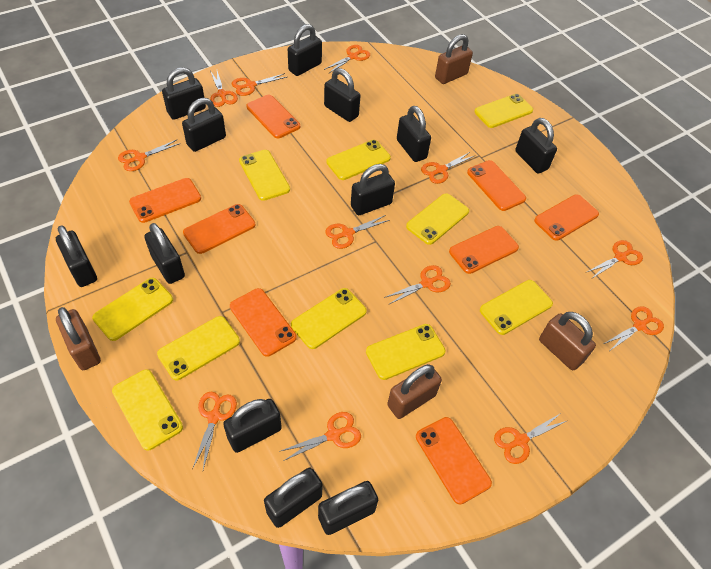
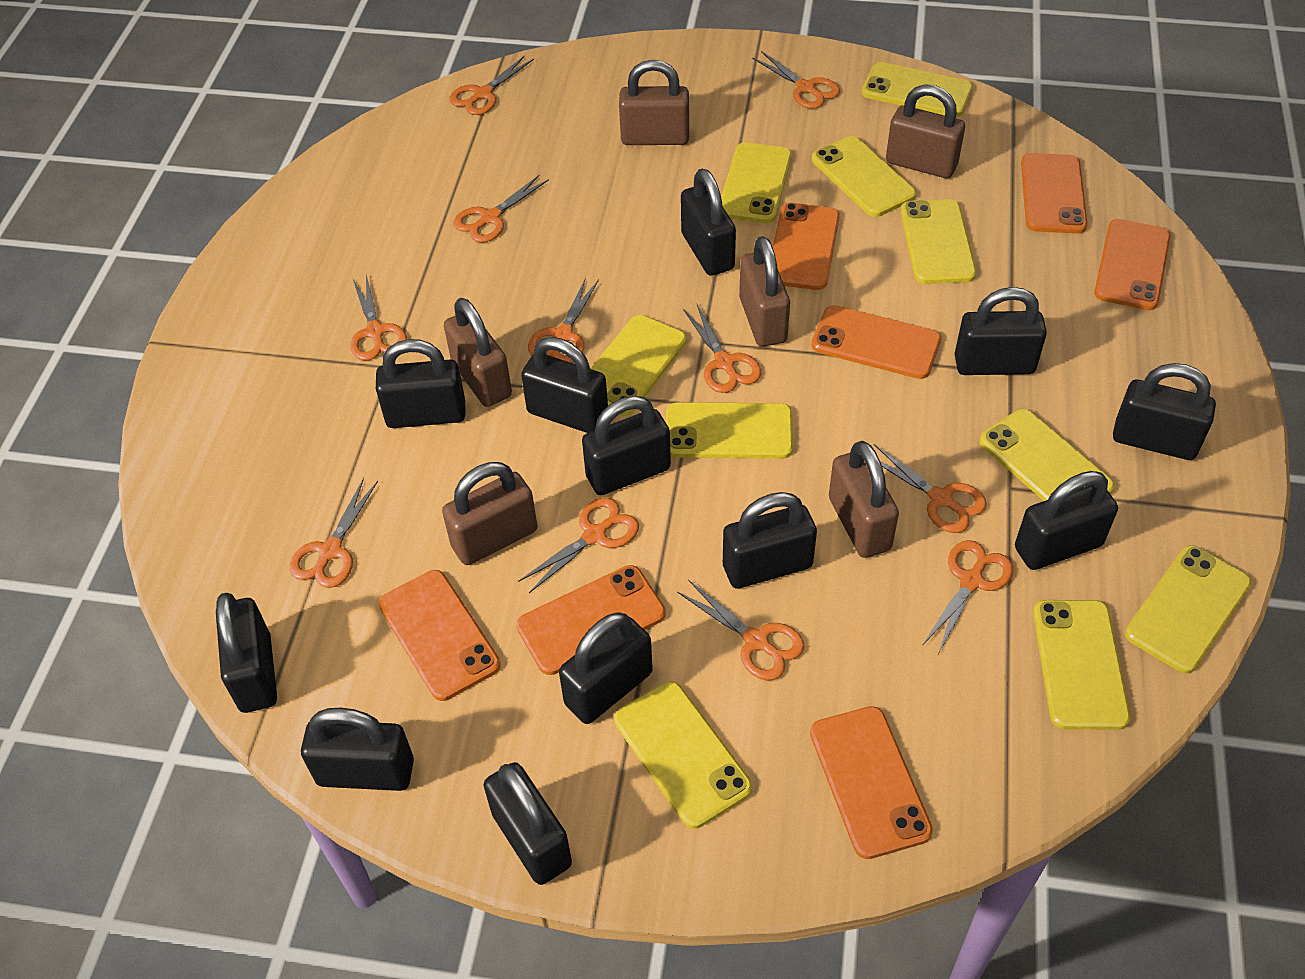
brown padlock: [56,307,101,370] [387,364,442,419] [435,34,473,84] [539,312,596,371] = 4 -> [442,462,537,565] [444,298,512,407] [619,60,689,145] [739,236,790,347] [829,441,899,558] [886,84,965,178] = 6
orange phone: [129,178,201,223] [183,204,255,254] [230,288,297,357] [247,95,300,138] [416,417,492,505] [449,226,519,274] [467,160,526,211] [534,194,599,241] = 8 -> [379,570,501,701] [516,565,666,675] [773,203,840,290] [810,706,933,859] [811,305,941,379] [1021,153,1088,234] [1094,219,1171,310] = 7
orange scissors: [118,139,181,171] [192,392,237,470] [210,71,238,107] [232,73,287,96] [279,412,361,461] [324,45,370,73] [325,215,389,249] [384,265,451,305] [421,151,476,184] [494,413,567,464] [587,240,643,278] [604,306,664,350] = 12 -> [289,478,378,588] [350,275,407,361] [449,55,534,115] [454,175,549,243] [518,498,639,593] [528,277,599,363] [677,580,805,680] [683,303,761,393] [752,51,840,109] [874,444,987,533] [922,540,1013,654] = 11

